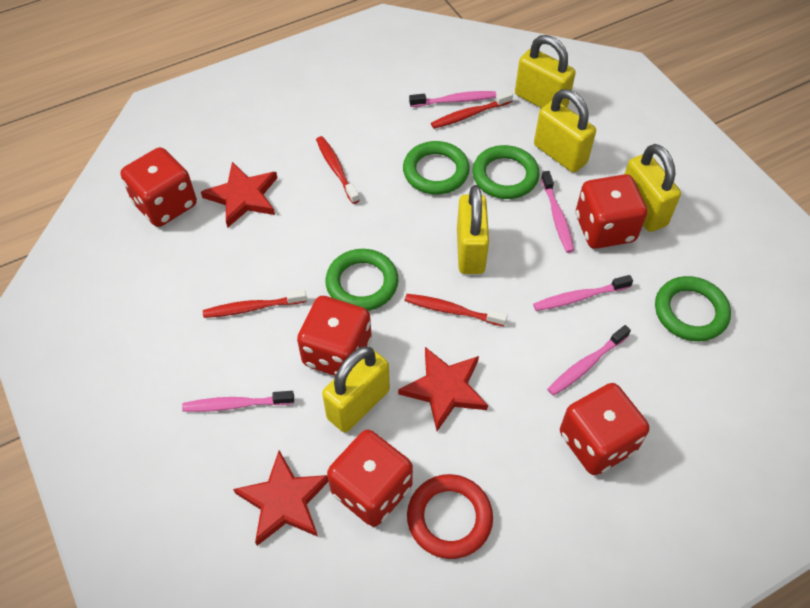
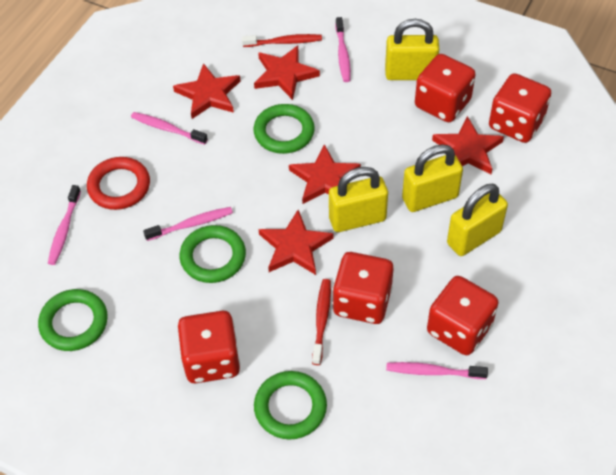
red star: [201,162,277,228] [233,450,329,546] [398,347,488,431] = 3 -> [173,63,241,119] [254,45,320,100] [259,210,333,275] [289,144,361,204] [432,116,504,174] = 5
red toothbrush: [203,289,307,318] [316,136,360,204] [405,294,508,326] [431,91,513,129] = 4 -> [242,34,322,47] [312,279,331,365] = 2
yellow padlock: [322,346,390,433] [457,185,489,274] [515,35,576,108] [534,89,596,173] [625,144,681,232] = 5 -> [329,167,388,232] [385,19,439,80] [402,144,463,212] [447,184,508,256] = 4

